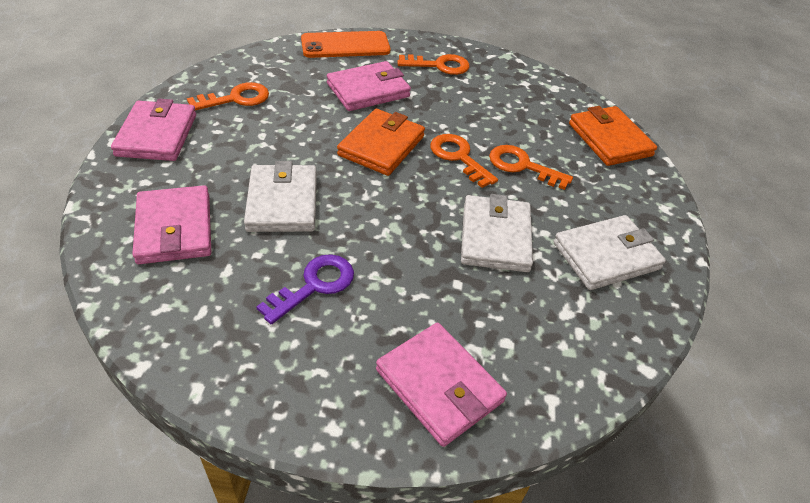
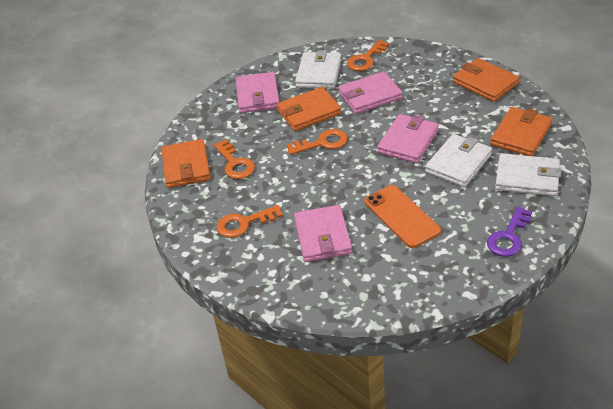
orange wallet: [337,109,425,176] [569,106,657,166] = 2 -> [161,139,211,188] [277,87,342,131] [453,58,519,102] [490,107,552,156] = 4

